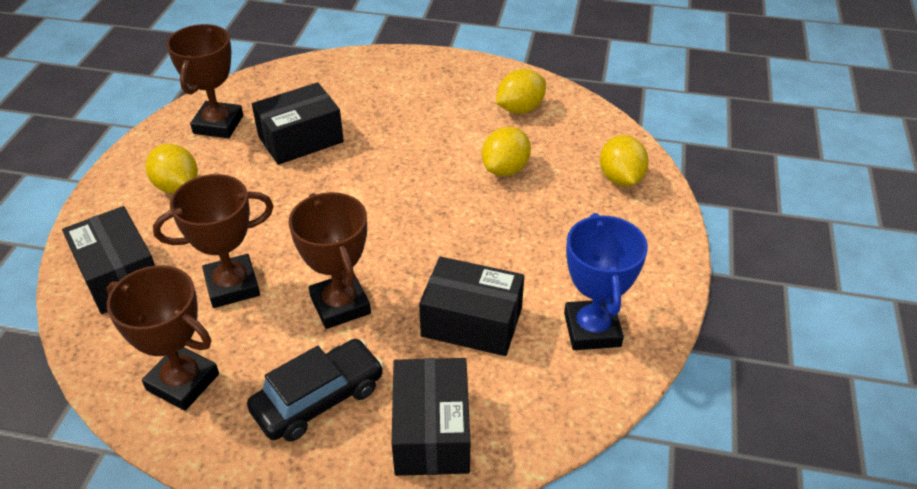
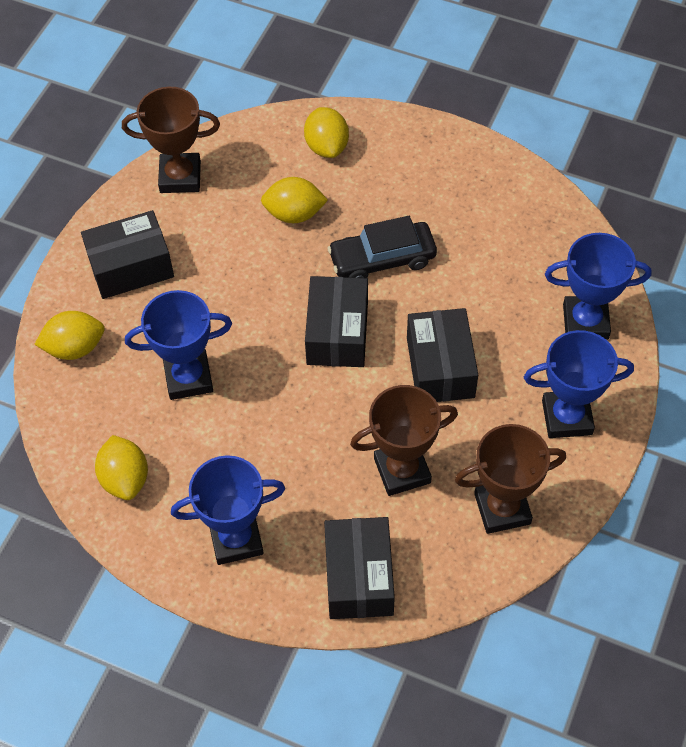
blue trophy: [564,213,648,350] = 1 -> [125,290,232,400] [171,455,285,565] [524,330,634,438] [545,233,651,340] = 4
brown trophy: [107,265,219,411] [153,174,274,308] [166,24,243,138] [289,192,371,329] = 4 -> [122,87,220,193] [350,385,458,496] [455,424,566,534] = 3

